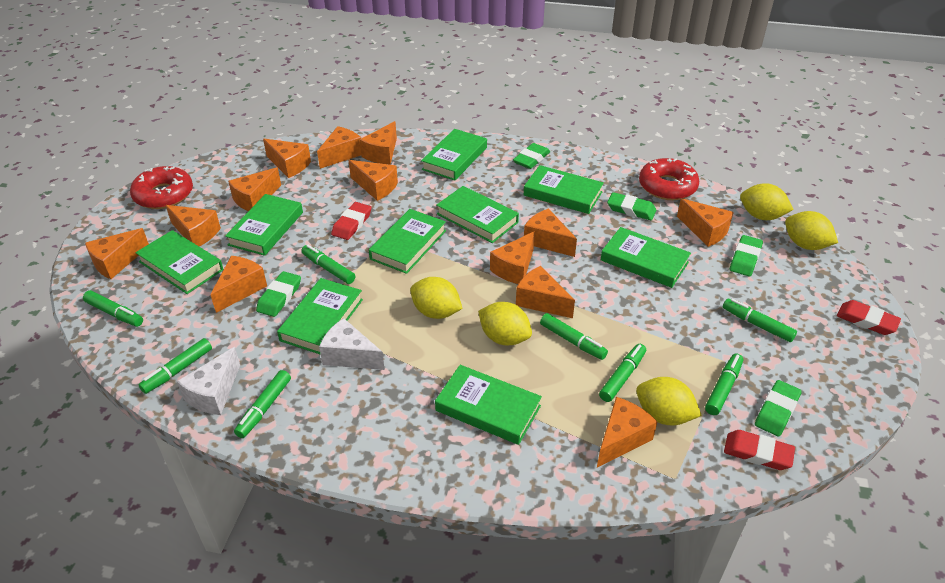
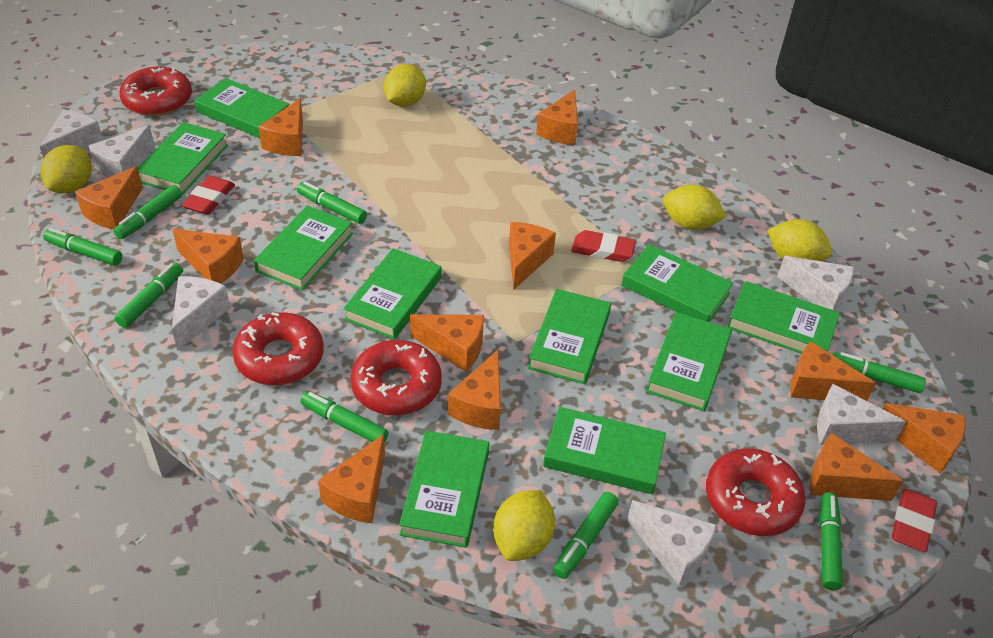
green book: [135,230,223,294] [225,194,303,256] [277,278,363,355] [369,209,446,274] [421,129,487,181] [435,365,542,445] [436,186,519,243] [524,165,604,214] [601,227,691,288] = 9 -> [137,122,228,195] [194,78,290,138] [254,205,353,291] [343,248,442,340] [399,430,490,548] [528,289,611,384] [543,407,666,494] [621,244,733,322] [646,312,732,411] [727,281,840,354] = 10
green eraser: [256,271,301,317] [513,143,550,169] [607,192,656,220] [730,235,763,276] [755,380,802,437] = 5 -> none = 0
orange cheese: [85,228,149,279] [166,205,221,247] [210,256,267,313] [228,167,281,211] [263,139,311,178] [317,126,361,169] [348,160,398,201] [360,121,397,165] [490,231,535,284] [516,266,575,318] [524,208,577,257] [597,397,657,468] [677,198,734,247] = 13 -> [75,166,143,229] [172,228,244,284] [258,99,303,156] [318,434,385,523] [410,314,484,372] [448,350,501,430] [509,222,556,290] [536,90,578,145] [790,342,876,401] [810,433,903,501] [882,403,966,473] = 11
red donut: [130,166,193,209] [639,158,699,200] = 2 -> [119,67,192,116] [232,312,324,385] [350,340,442,415] [706,448,806,536] = 4
white cheese: [177,347,240,415] [319,318,385,370] = 2 -> [40,110,103,158] [89,125,155,178] [172,276,230,351] [627,500,717,585] [777,256,854,311] [817,384,906,445] = 6

